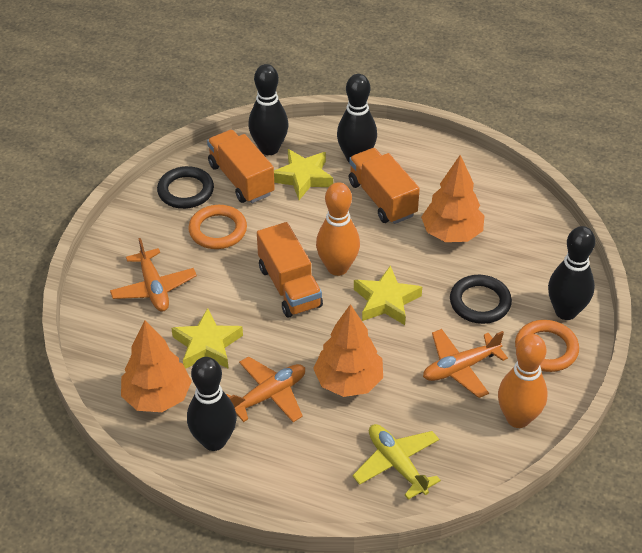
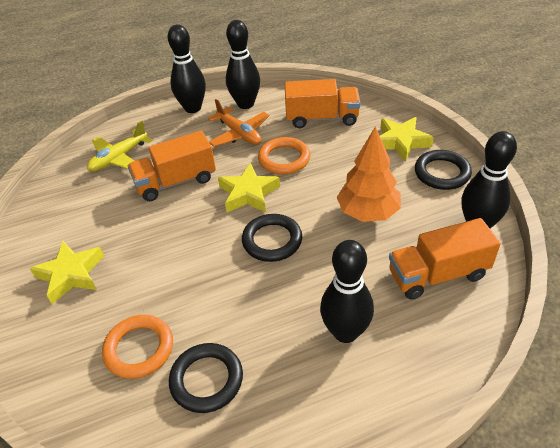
black ring: [157,166,214,209] [450,275,512,324] = 2 -> [169,343,243,413] [242,214,302,262] [415,150,472,190] = 3
orange bowling pin: [316,182,360,276] [498,334,548,428] = 2 -> none = 0
orange plane: [110,238,197,312] [226,356,305,422] [423,329,508,398] = 3 -> [208,99,269,147] = 1
orange tree: [121,320,192,412] [313,304,383,397] [421,155,485,242] = 3 -> [337,127,401,222] = 1

